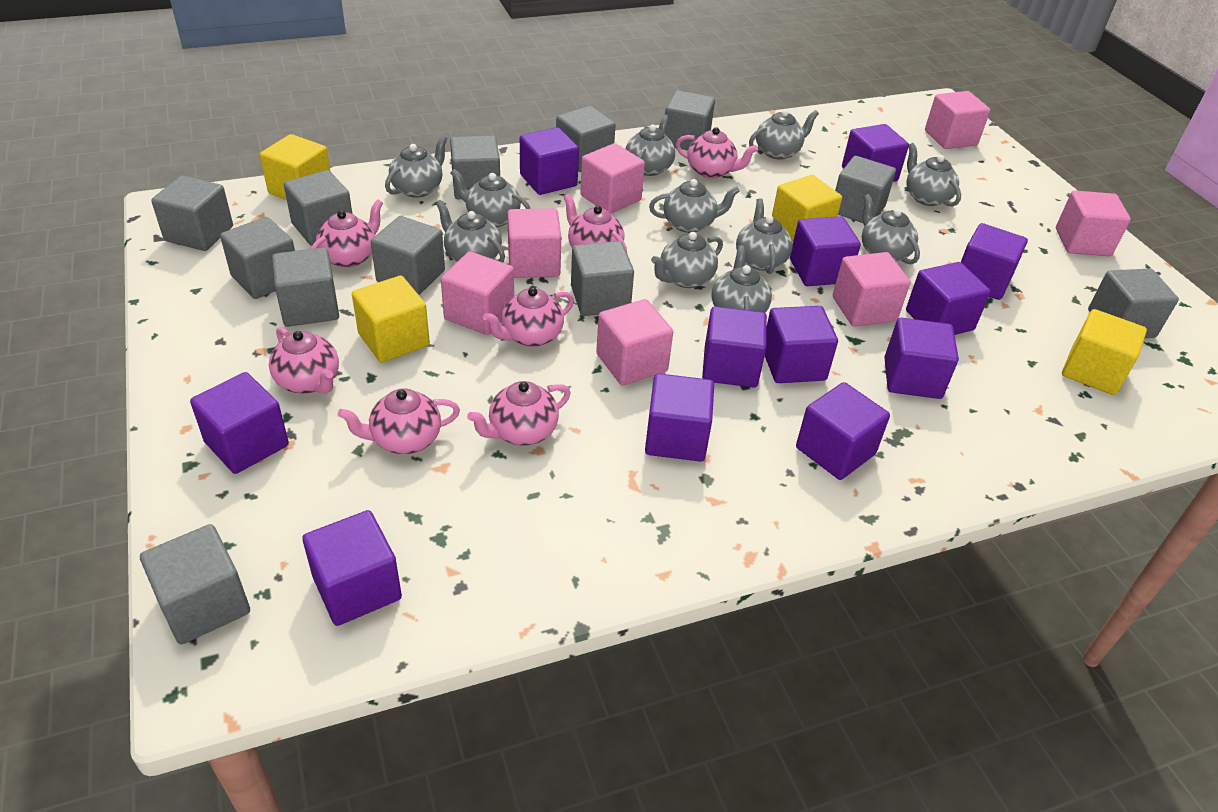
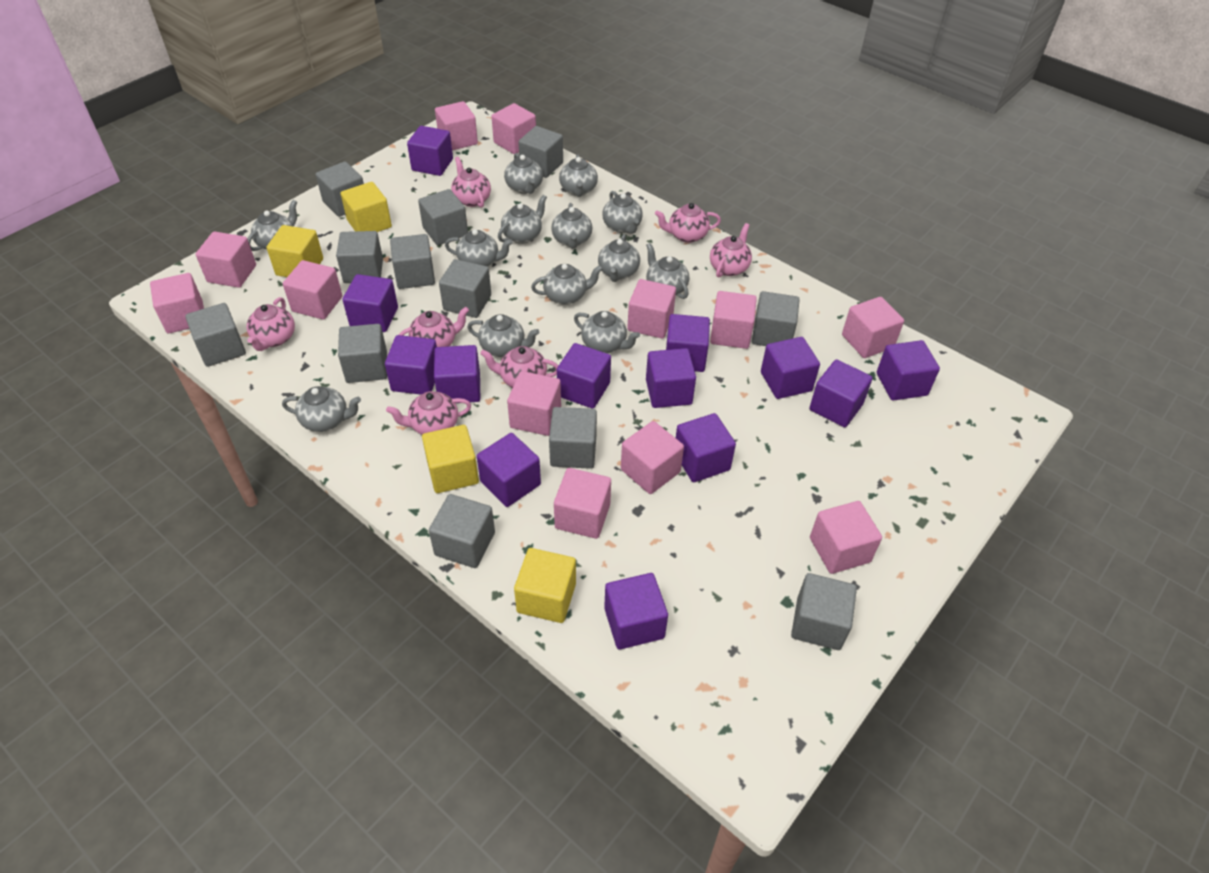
grey teapot: [385,135,447,198] [436,200,505,263] [450,169,530,227] [626,115,675,176] [649,179,740,233] [651,232,723,288] [712,245,772,313] [736,198,793,274] [749,110,819,160] [862,194,920,264] [906,143,961,207] = 11 -> [248,200,297,251] [282,386,361,432] [445,229,513,267] [467,314,539,357] [498,195,547,244] [504,153,543,194] [531,264,603,305] [551,203,592,249] [559,154,598,197] [574,311,640,353] [598,234,640,282] [602,191,643,234] [646,243,689,299] = 13
pink cube: [441,251,514,335] [507,209,561,278] [580,143,645,214] [596,299,673,385] [833,252,910,327] [925,91,990,149] [1056,191,1131,256] = 7 -> [150,273,204,333] [196,231,256,288] [283,260,342,320] [435,101,478,150] [491,103,536,154] [507,371,561,436] [554,468,611,539] [621,421,684,494] [627,279,676,339] [710,291,757,349] [810,501,882,574] [842,297,904,358] = 12
purple cube: [190,372,289,474] [302,510,402,626] [520,127,579,195] [645,373,714,462] [702,306,767,388] [765,306,838,383] [790,216,861,286] [796,382,890,480] [842,124,909,182] [884,318,959,399] [906,262,991,335] [961,223,1028,300] = 12 -> [343,274,398,332] [385,335,437,395] [407,126,453,176] [434,345,480,402] [477,433,541,507] [557,343,611,409] [604,573,668,650] [646,348,696,408] [666,314,710,372] [676,413,736,482] [761,337,820,399] [809,359,873,427] [877,340,940,401] = 13

